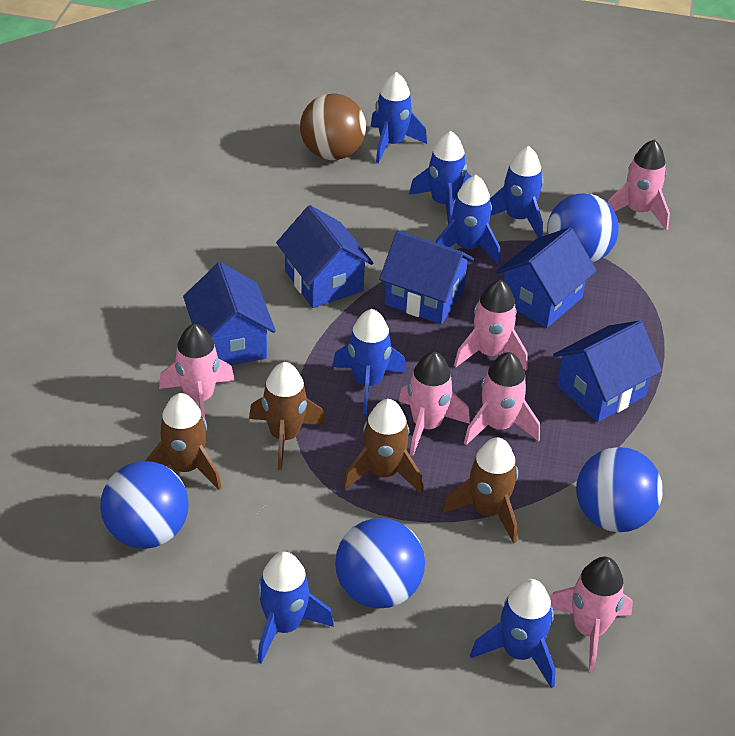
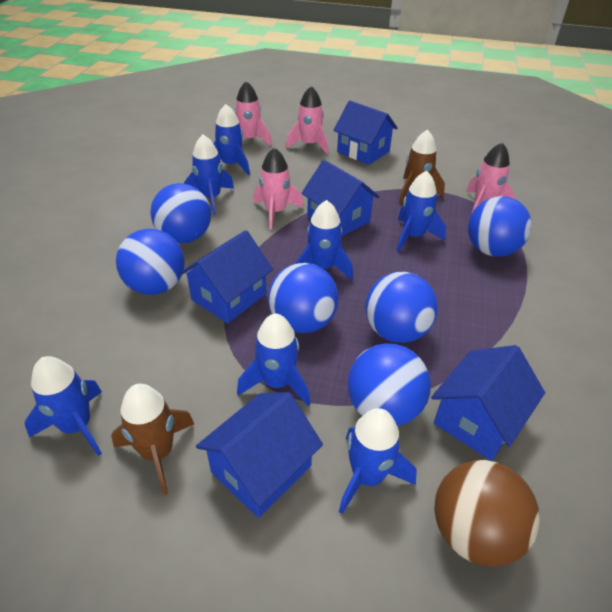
blue ball: [100,461,189,549] [335,518,425,609] [547,193,619,263] [576,447,663,532] = 4 -> [116,229,185,295] [151,183,211,243] [268,263,339,333] [348,344,431,426] [365,272,438,343] [468,196,532,257] = 6
brown rocket: [145,393,221,490] [249,362,326,470] [343,399,423,493] [442,437,518,544] = 4 -> [111,384,194,495] [399,130,445,204] = 2
pink rocket: [159,324,234,418] [399,351,470,456] [454,280,528,371] [464,352,540,445] [550,557,633,672] [608,140,670,230] = 6 -> [235,81,272,146] [253,147,304,230] [286,86,329,154] [466,142,515,214] = 4

